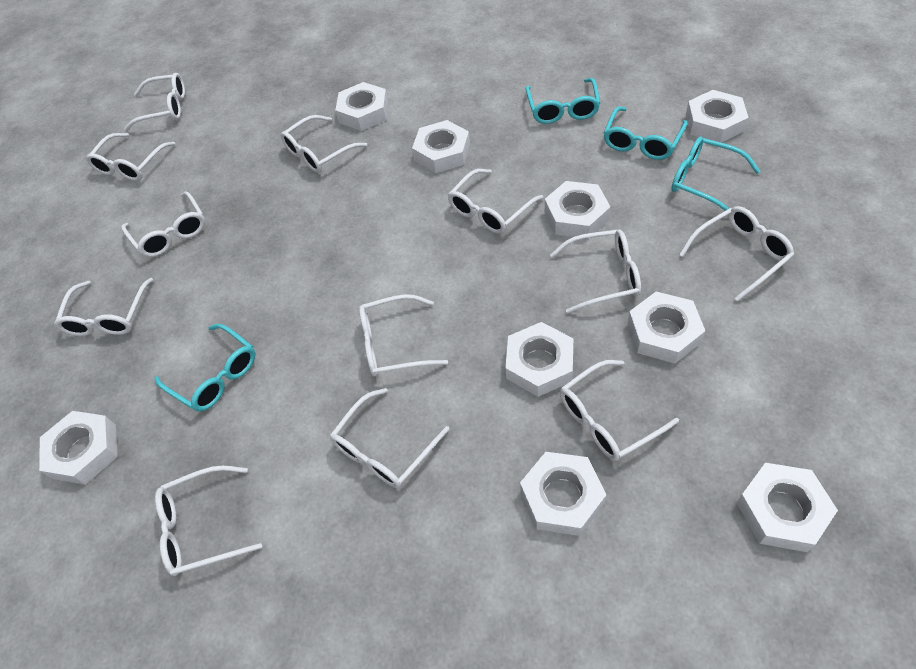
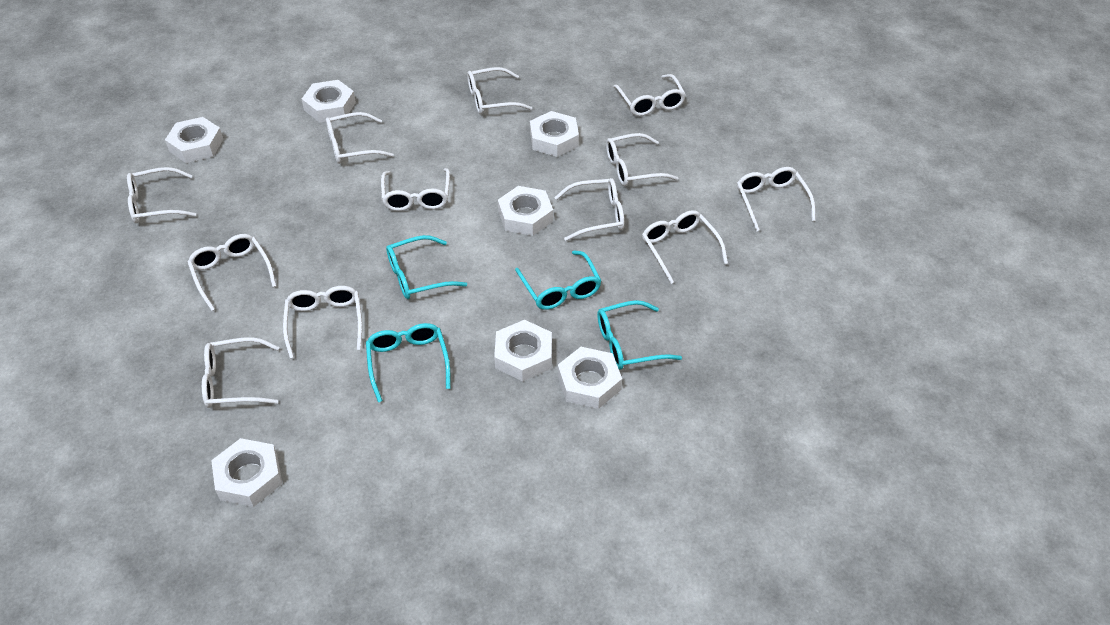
white nut: [39,411,118,485] [335,82,388,131] [412,120,470,173] [505,322,573,397] [520,452,606,536] [545,181,611,239] [628,291,705,363] [686,90,749,143] [737,463,838,552] = 9 -> [165,117,223,163] [211,438,282,507] [302,80,356,122] [494,320,552,381] [498,186,553,236] [530,111,579,157] [558,347,622,409] = 7

